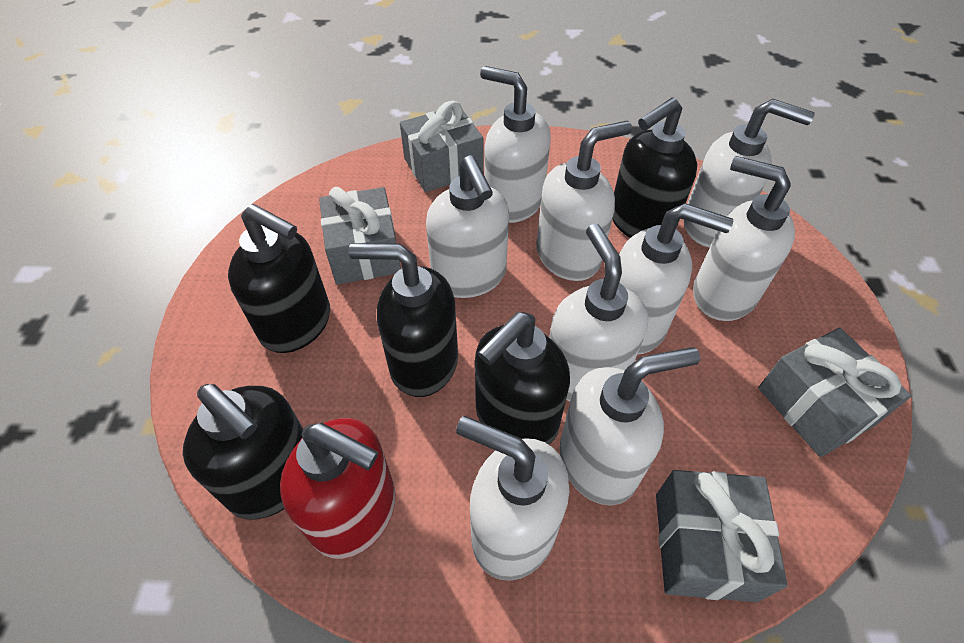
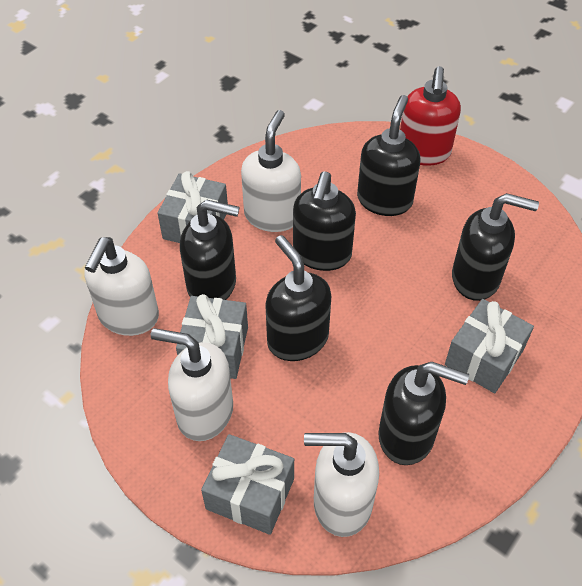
black soap dispenser: [183,384,303,519] [228,204,330,353] [348,243,458,397] [475,312,570,445] [612,97,697,238] = 5 -> [180,199,240,300] [265,235,331,361] [293,171,356,271] [357,95,421,216] [379,362,469,465] [452,193,539,301] = 6
white soap dispenser: [426,156,509,298] [456,416,569,581] [480,66,551,223] [536,121,632,281] [549,224,648,401] [559,347,700,505] [619,203,733,355] [684,99,815,248] [693,156,795,321] = 9 -> [84,237,159,336] [151,328,233,441] [241,110,301,232] [304,432,379,537] = 4

